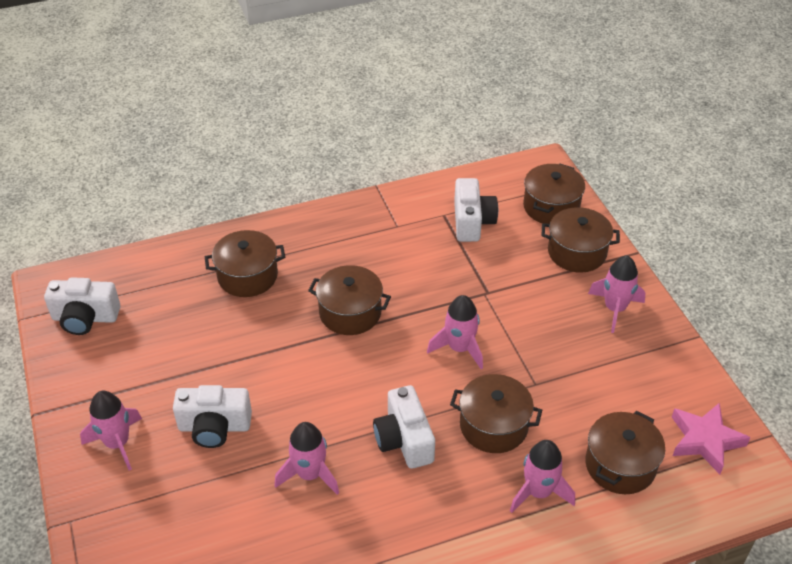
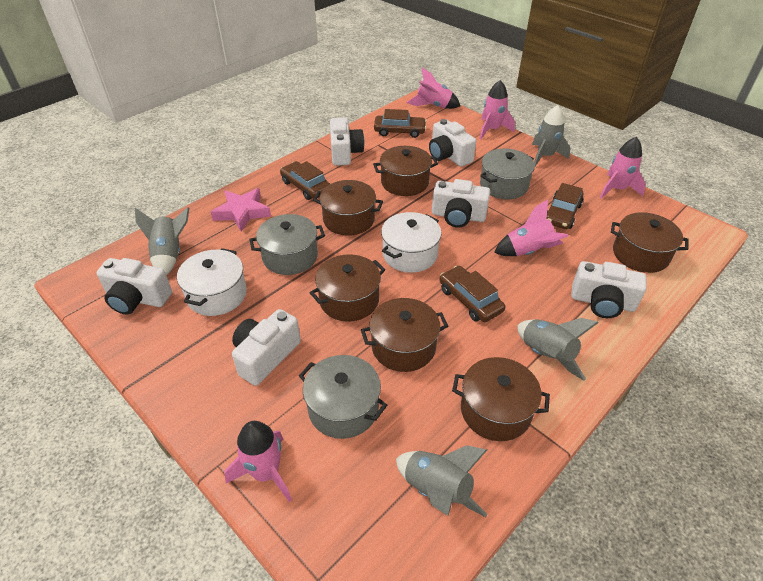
brown car: none = 0 -> [280,161,330,200] [374,109,427,138] [440,266,505,322] [546,183,583,229] = 4
grey pot: none = 0 -> [249,214,325,275] [299,355,387,439] [480,149,535,199] = 3
grey rocket: none = 0 -> [135,207,189,275] [396,445,488,517] [517,318,599,381] [532,105,570,166] = 4
white camera: [44,277,120,335] [173,385,252,448] [373,385,435,469] [454,178,498,242] = 4 -> [96,258,172,315] [232,309,301,386] [330,118,365,166] [429,119,476,167] [432,179,490,228] [571,261,647,318] = 6
white pot: none = 0 -> [177,248,247,316] [381,212,442,273] = 2

